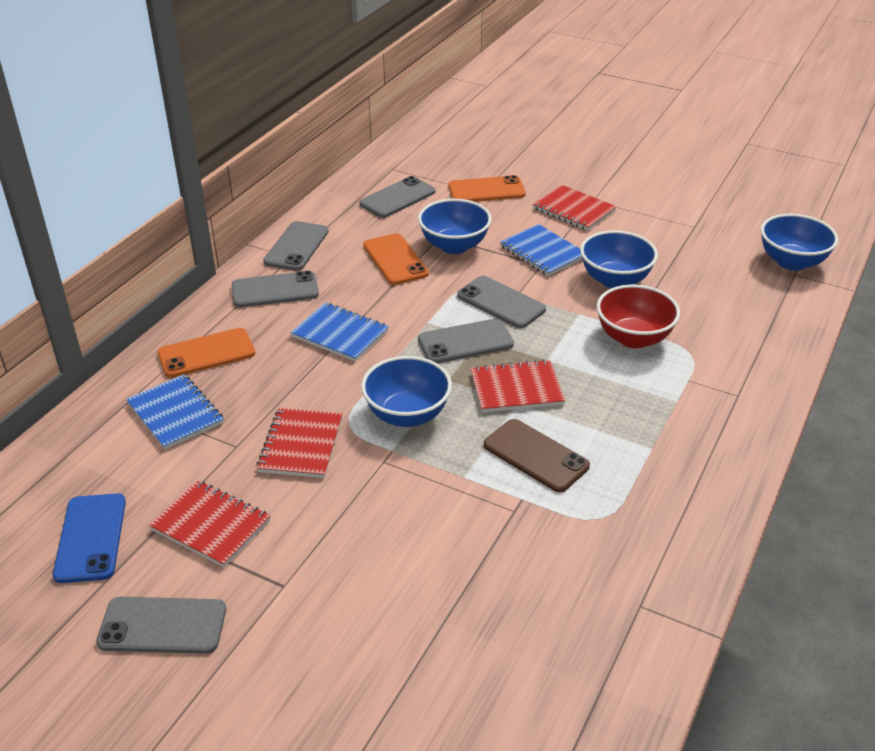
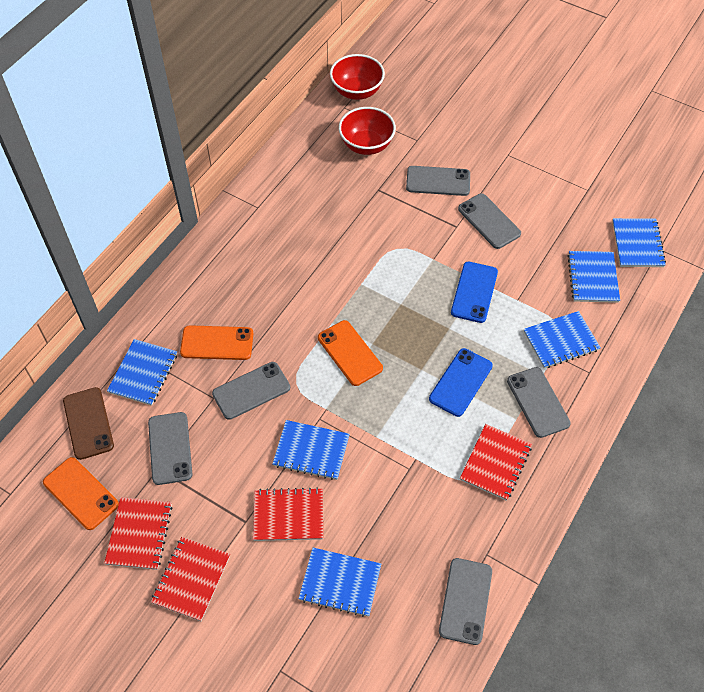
blue bowl: [361,356,452,427] [418,199,492,254] [580,230,658,288] [761,214,838,271] = 4 -> none = 0
blue notebook: [126,374,224,450] [290,302,389,362] [500,224,582,276] = 3 -> [107,339,177,406] [272,420,350,480] [299,548,381,617] [523,311,601,368] [567,251,620,303] [612,218,666,267] = 6
blue phone: [53,493,126,583] = 1 -> [429,348,493,417] [451,262,498,323] = 2
red bowl: [596,284,680,348] = 1 -> [330,54,385,100] [339,107,396,155] = 2

